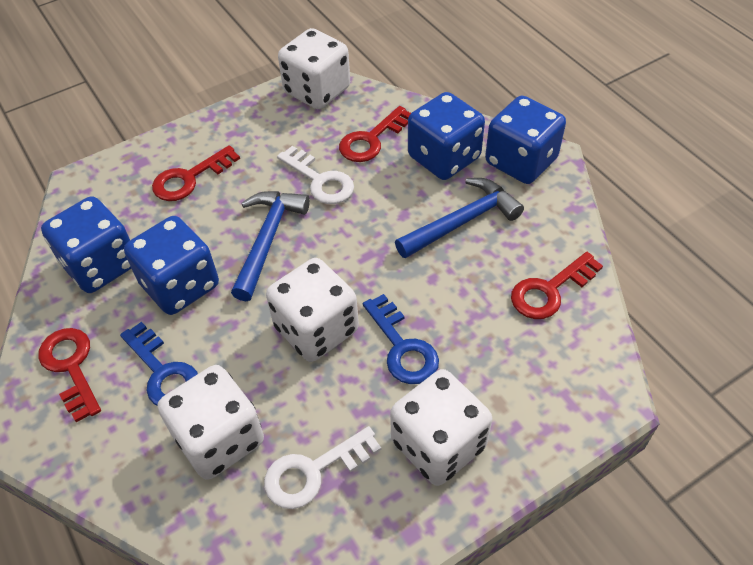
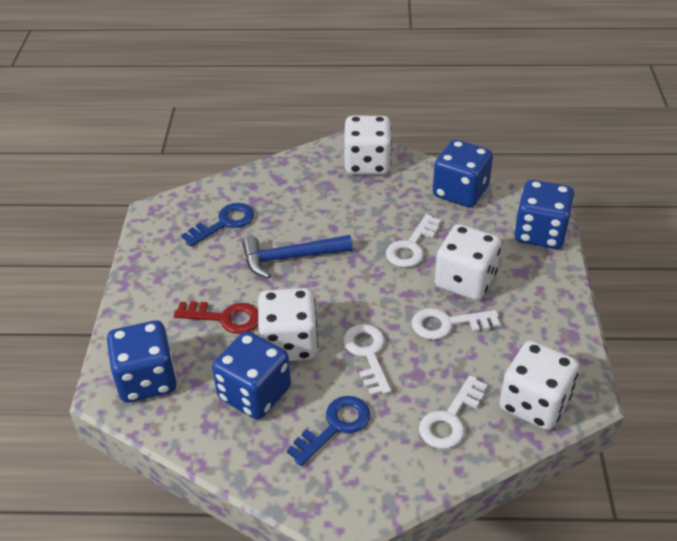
blue hammer: [231,191,310,301] [395,178,524,259] = 2 -> [242,235,353,279] = 1
red key: [38,328,101,422] [152,145,240,201] [339,106,411,162] [511,252,603,319] = 4 -> [174,301,258,334] = 1
white key: [264,426,381,509] [277,146,354,204] = 2 -> [343,324,391,396] [386,214,441,267] [412,308,500,340] [419,375,487,449] = 4

